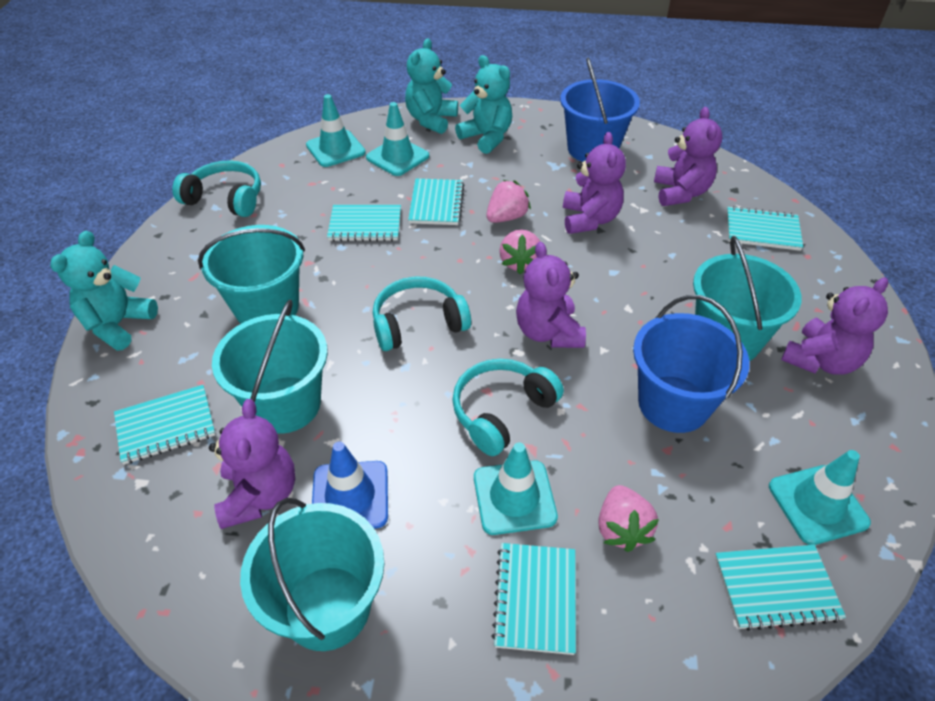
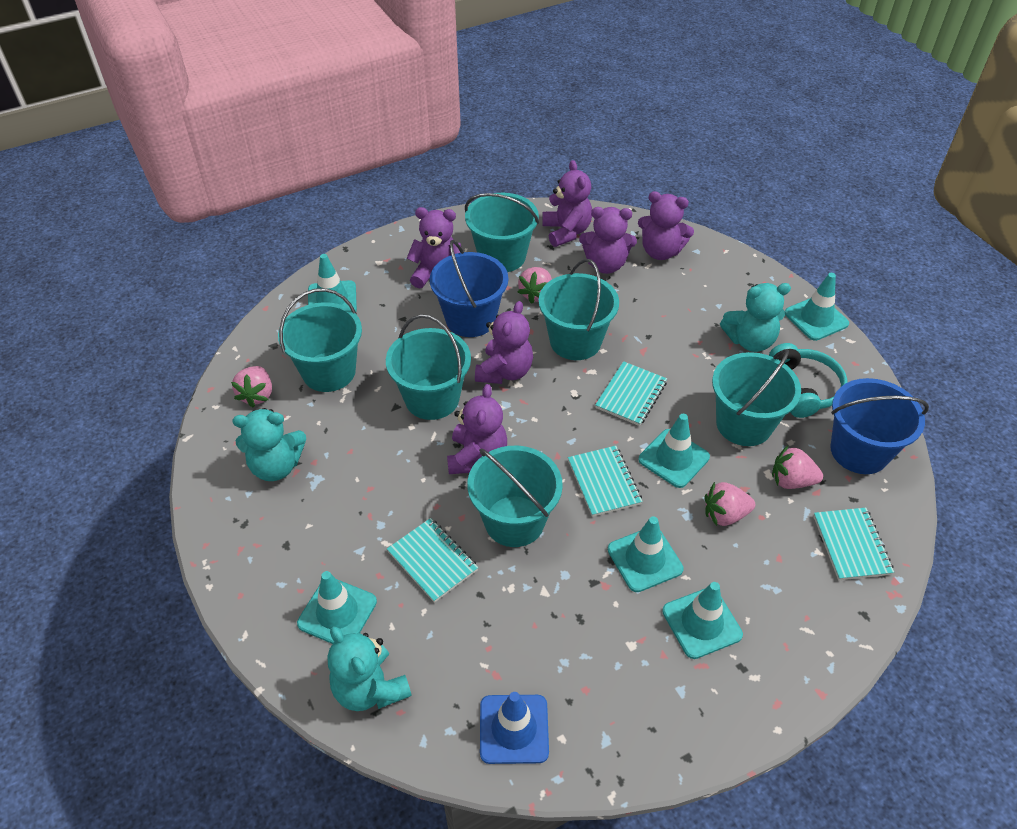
pink strawberry: [486,180,531,223] [499,229,540,274] [598,485,659,552] = 3 -> [231,366,272,407] [518,267,552,304] [705,482,755,526] [772,446,823,489] = 4
purple teddy bear: [209,399,295,529] [516,242,586,348] [563,132,626,234] [654,107,723,206] [781,277,888,375] = 5 -> [407,207,461,289] [447,384,507,474] [475,301,533,384] [542,160,592,247] [579,207,637,274] [638,191,694,260] = 6
turquoise bucket: [198,225,305,324] [212,299,328,434] [240,498,384,651] [693,236,802,361] = 4 -> [278,288,362,392] [386,314,471,420] [465,193,539,272] [467,446,563,547] [539,259,619,360] [712,349,801,446] = 6
turquoise headphones: [172,160,261,217] [373,276,471,351] [452,359,564,456] = 3 -> [769,343,848,418] = 1
turquoise notebook: [114,385,216,465] [327,205,401,241] [408,178,464,225] [492,543,576,655] [715,545,846,631] [727,206,803,251] = 6 -> [387,518,478,603] [568,446,643,517] [595,361,667,426] [813,508,894,580] = 4
turquoise traffic cone: [306,94,366,167] [366,102,429,176] [474,443,558,535] [769,450,871,545] = 4 -> [297,571,377,644] [308,254,357,311] [608,516,684,592] [638,414,710,488] [662,582,743,659] [785,273,849,341] = 6

